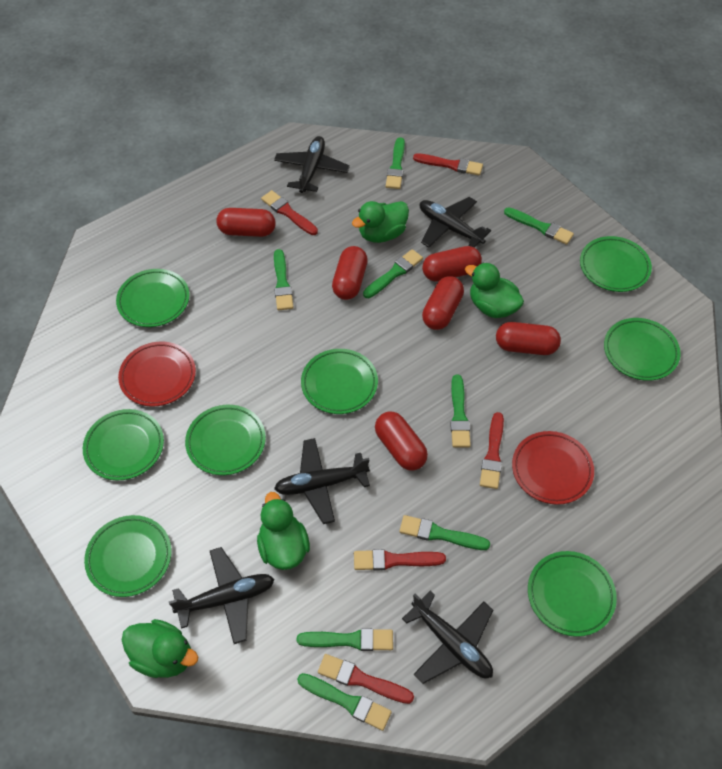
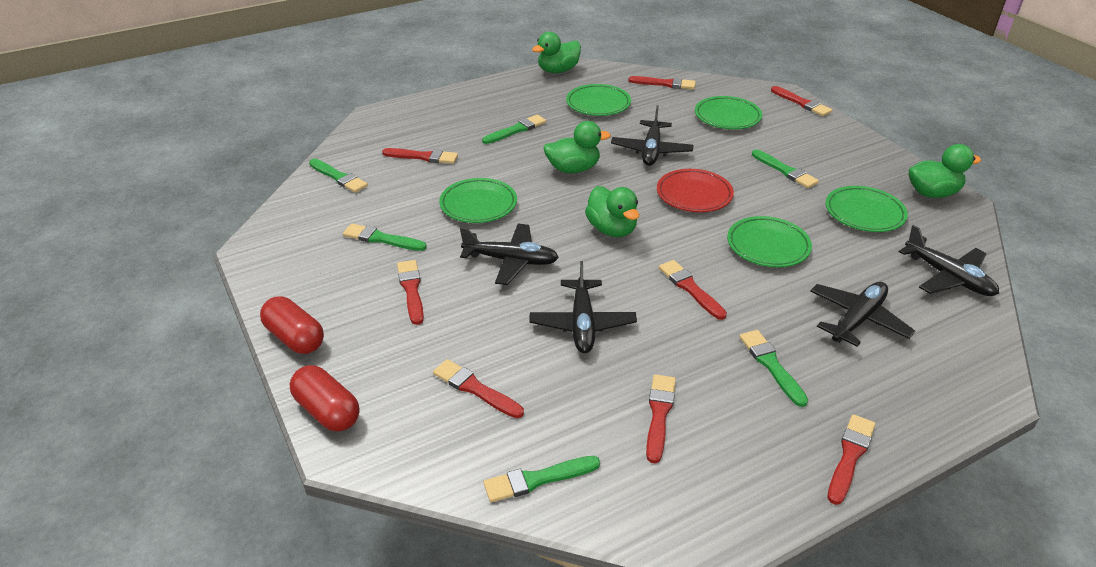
green brush: [274,249,294,310] [297,628,393,651] [297,673,392,731] [363,249,423,298] [386,137,405,189] [399,515,490,550] [450,375,471,447] [504,207,574,245] = 8 -> [309,159,368,193] [343,223,427,251] [482,115,546,144] [484,456,600,502] [739,330,808,407] [752,150,819,188] = 6
green plate: [83,409,164,480] [84,515,172,597] [116,269,190,327] [185,405,266,475] [301,349,378,414] [528,551,617,637] [580,236,652,292] [604,318,681,381] = 8 -> [439,178,517,223] [566,84,631,116] [695,96,762,129] [727,216,812,267] [826,186,908,232] = 5
red brush: [261,190,318,235] [318,654,414,704] [354,549,446,571] [413,153,483,176] [480,412,504,489] = 5 -> [382,148,458,164] [397,260,424,325] [433,359,524,418] [628,76,696,89] [646,374,676,463] [659,260,727,320] [771,86,832,116] [828,414,876,505] = 8
red capsule: [216,208,276,237] [332,246,368,300] [375,412,428,471] [422,246,482,282] [422,276,464,330] [496,322,561,355] = 6 -> [260,296,324,354] [290,365,360,432] = 2
red plate: [118,341,196,407] [512,431,594,505] = 2 -> [657,169,734,212] = 1

